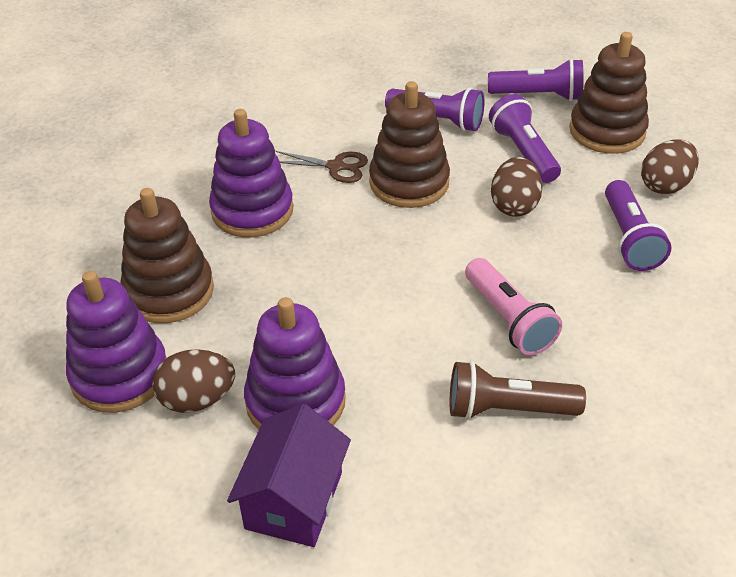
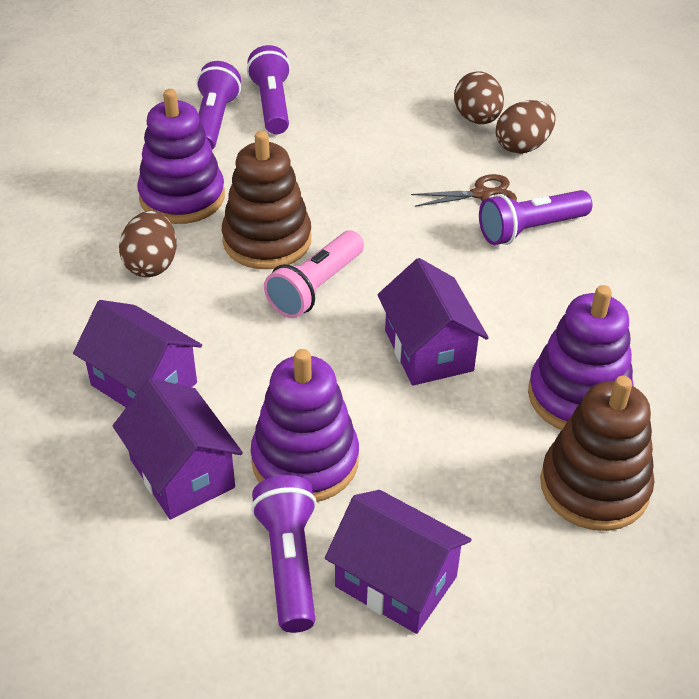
brown flashlight: [450,361,586,420] = 1 -> none = 0
brown stacking toy: [120,188,214,323] [369,81,450,208] [569,32,649,154] = 3 -> [222,131,311,269] [540,376,654,531] = 2
purple house: [227,404,351,547] = 1 -> [73,300,202,407] [113,378,243,520] [325,490,471,634] [377,258,489,386] = 4

